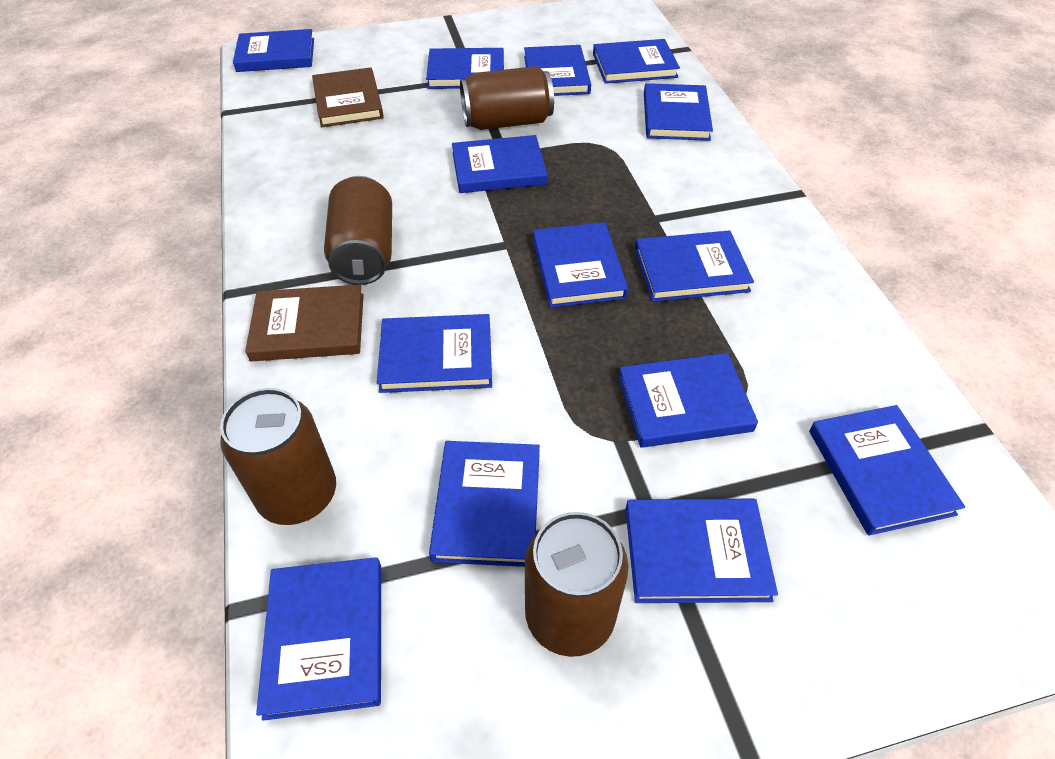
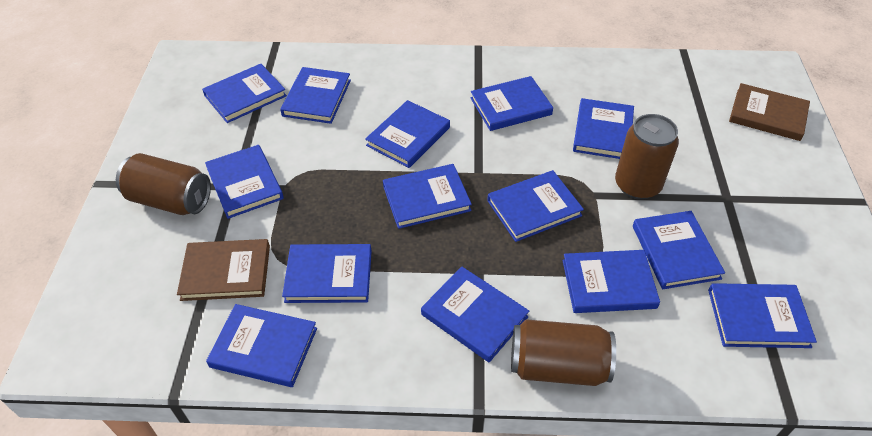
brown can: [220,388,336,525] [324,176,392,285] [460,66,554,130] [525,512,628,657] = 4 -> [116,153,211,215] [511,319,616,386] [615,114,679,200] = 3

